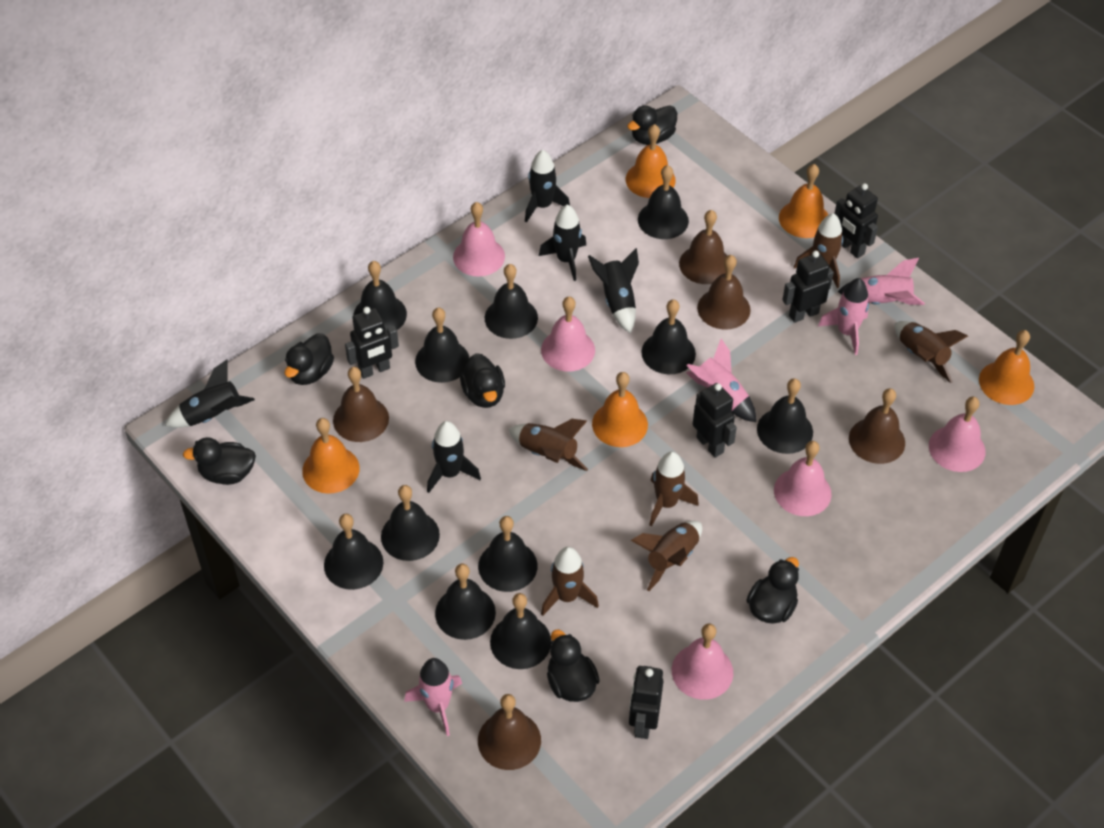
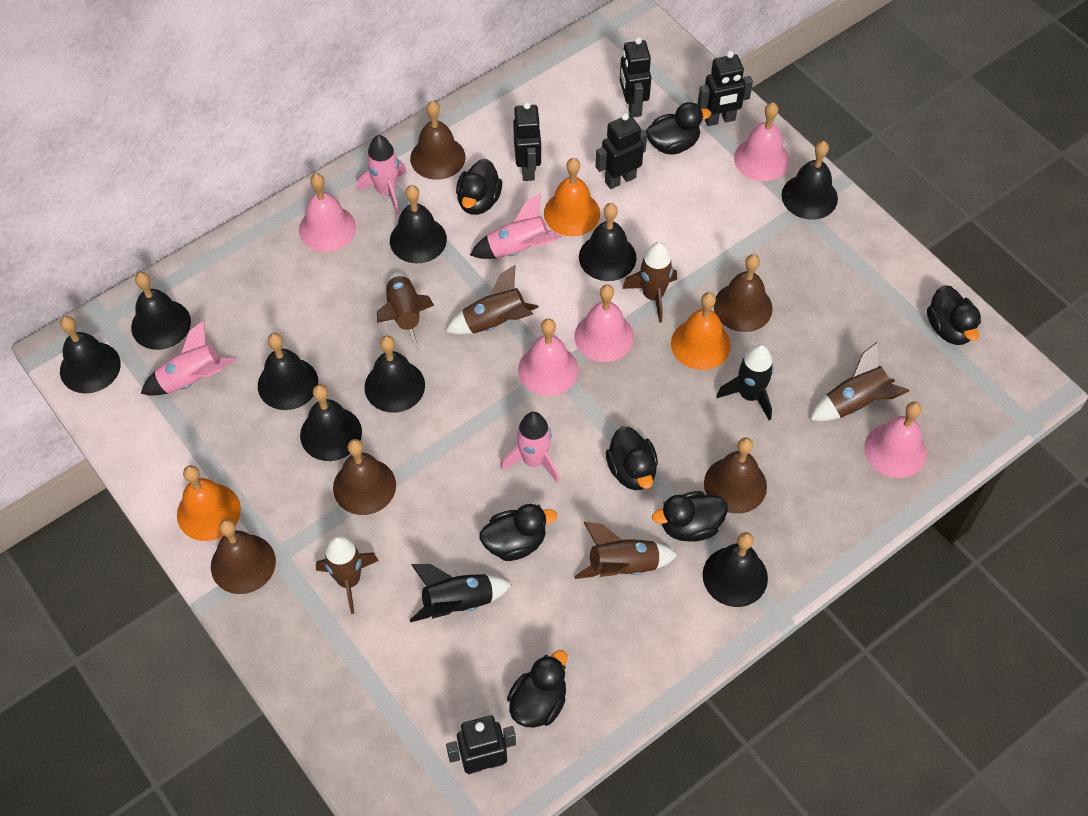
black bell: [324,514,384,590] [353,261,407,330] [381,485,440,561] [415,307,470,383] [435,564,496,640] [478,516,537,592] [485,264,538,339] [490,593,551,669] [638,165,689,239] [641,299,696,374] [757,378,813,454] = 11 -> [60,316,121,394] [131,272,191,350] [258,333,318,410] [300,384,362,461] [364,335,425,413] [390,185,447,264] [579,203,636,281] [703,532,768,607] [781,141,838,220] = 9
black duck: [183,437,256,485] [284,333,334,385] [460,353,505,408] [547,630,600,702] [627,105,677,145] [746,557,799,624] = 6 -> [456,159,502,215] [480,504,557,561] [507,650,567,728] [606,426,658,490] [646,102,711,155] [652,491,728,542] [927,285,981,345] = 7
black rocket: [165,359,255,428] [427,421,481,493] [525,150,570,223] [539,204,586,281] [588,248,639,333] = 5 -> [410,564,512,622] [716,344,774,420] = 2
orange bell: [302,418,359,494] [592,372,648,447] [626,124,675,198] [779,164,828,238] [979,330,1034,405] = 5 -> [177,465,241,541] [544,158,600,236] [671,292,731,370] = 3

